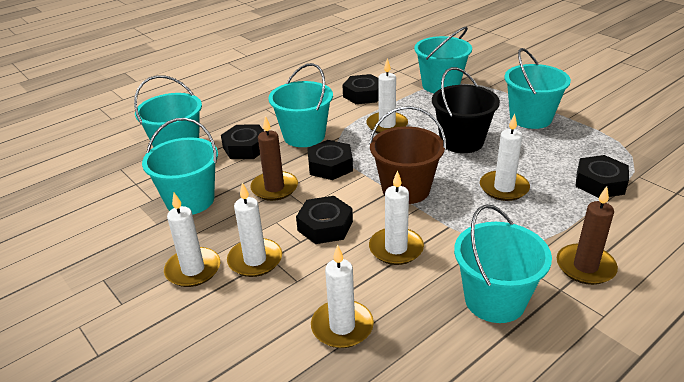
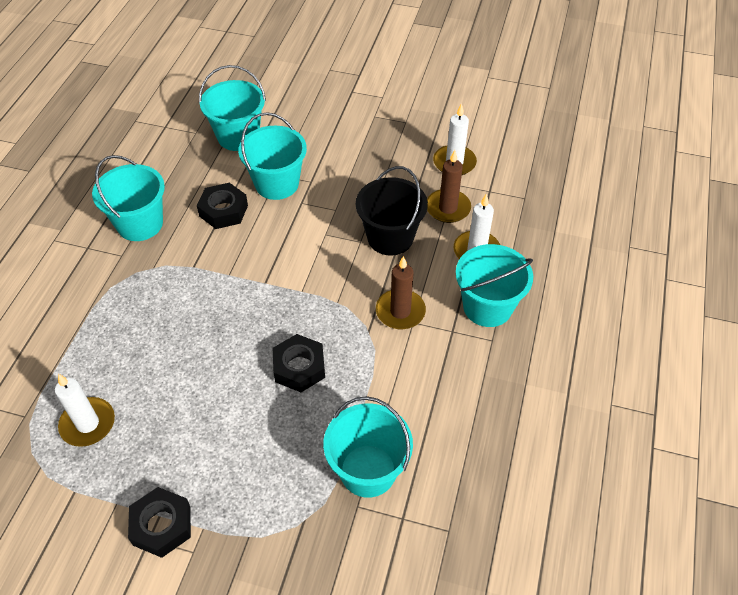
black nut: [221,125,264,159] [296,196,353,244] [307,140,353,180] [343,74,379,104] [575,155,629,198] = 5 -> [128,487,191,558] [197,183,248,229] [273,334,325,392] = 3
brown bucket: [369,106,446,204] = 1 -> none = 0
turquoise bucket: [134,75,202,147] [142,118,218,215] [268,63,333,147] [414,27,472,93] [454,205,552,323] [505,48,571,129] = 6 -> [92,155,165,241] [199,65,266,151] [238,112,307,200] [323,396,413,498] [456,244,533,327] = 5
white candle: [164,193,220,287] [227,182,282,277] [311,245,374,348] [366,58,408,133] [369,170,424,265] [480,114,530,201] = 6 -> [55,374,115,447] [433,103,477,175] [454,194,500,259] = 3

